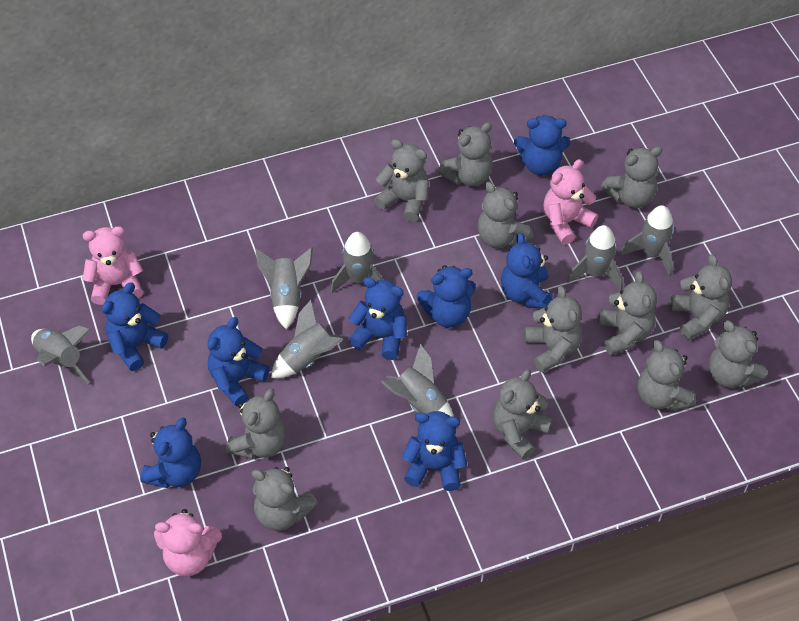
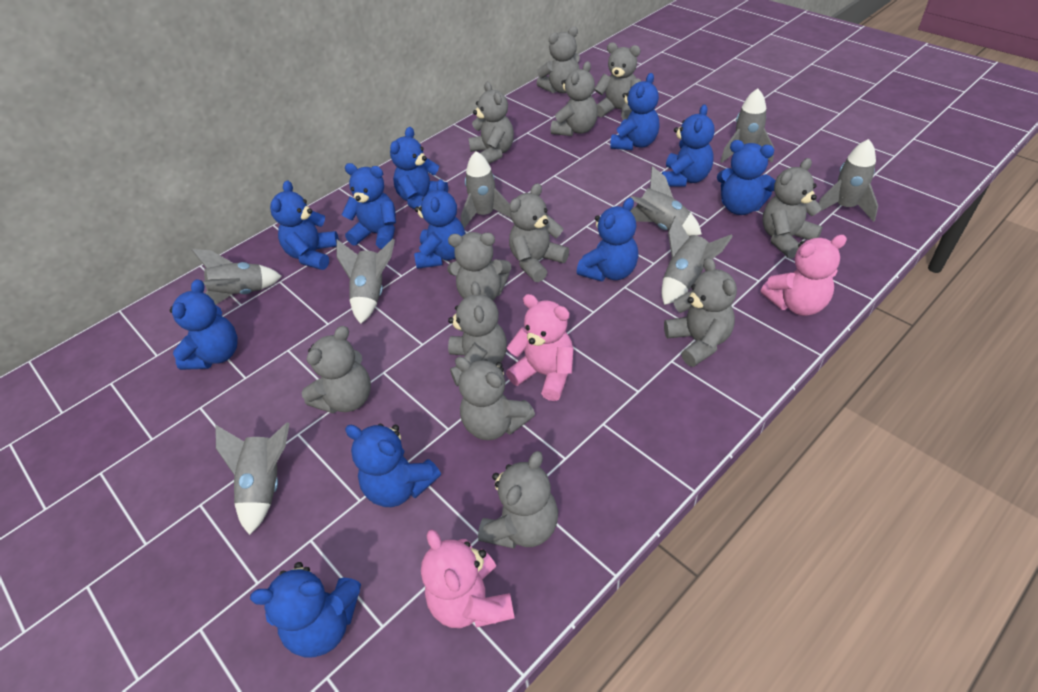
blue teddy bear: [101,282,168,371] [140,417,201,488] [208,317,270,407] [348,277,407,360] [402,411,467,491] [416,265,475,328] [501,233,553,309] [514,115,570,176] = 8 -> [170,279,238,370] [250,562,361,658] [270,180,339,270] [342,163,396,249] [345,424,441,507] [390,127,448,210] [414,179,466,269] [577,198,639,282] [610,73,660,150] [662,104,714,187] [717,140,776,215] = 11
grey rocket: [31,326,91,384] [255,247,313,329] [271,300,345,378] [330,232,384,293] [381,343,454,417] [567,225,623,290] [621,205,674,276] = 7 -> [191,249,282,305] [215,422,290,535] [336,239,395,324] [461,151,511,228] [631,166,702,236] [661,216,733,305] [720,88,774,163] [818,139,878,222] = 8

